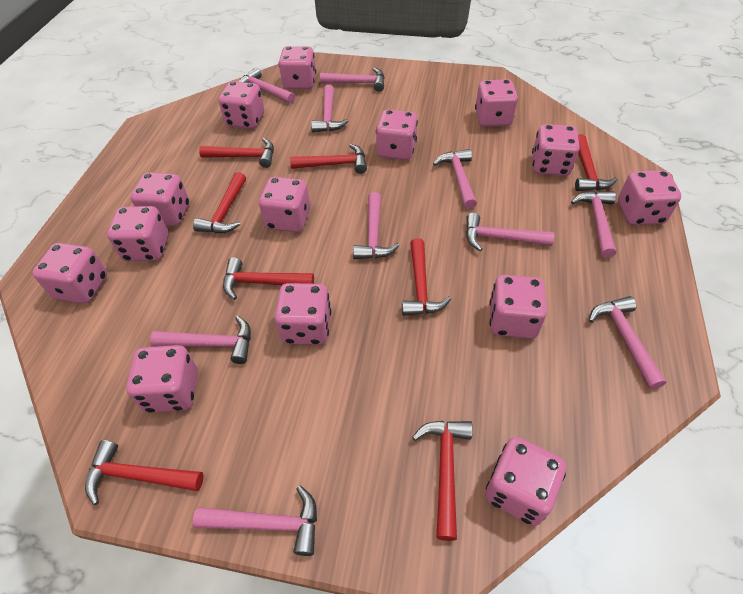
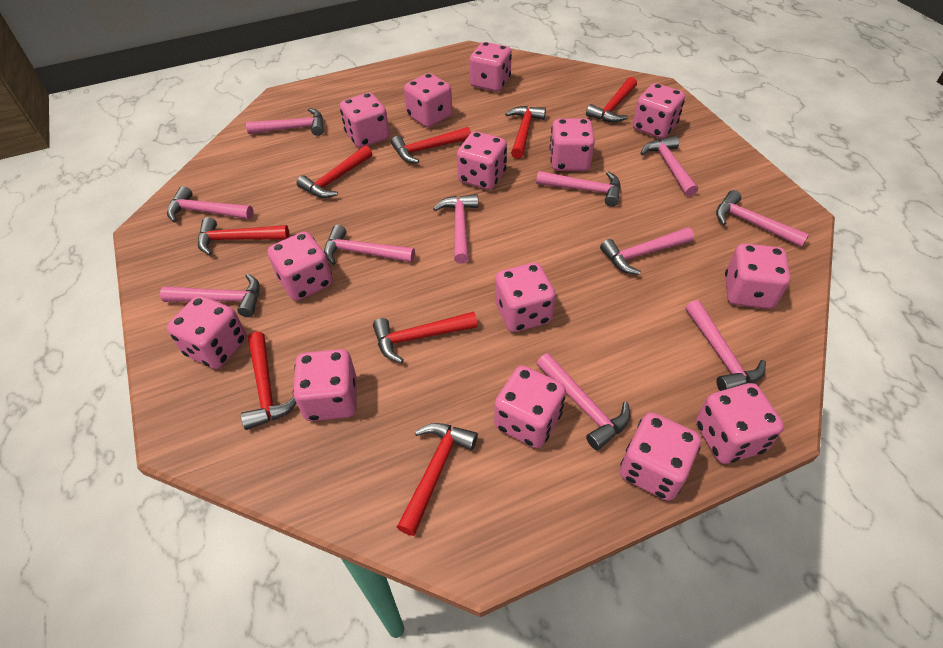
pink hammer: [150,316,251,364] [193,485,317,556] [239,68,295,104] [311,85,349,132] [320,68,384,92] [353,192,399,259] [433,149,477,209] [466,213,554,251] [571,191,616,258] [589,296,667,389] = 10 -> [160,273,260,317] [167,186,253,223] [246,108,324,136] [324,225,415,265] [433,194,478,264] [536,171,621,207] [537,353,630,450] [600,227,694,275] [640,136,698,197] [685,300,766,391] [716,190,809,247] = 11

